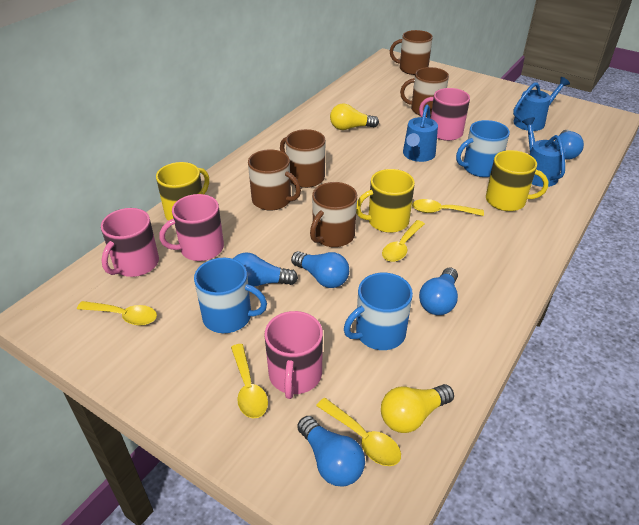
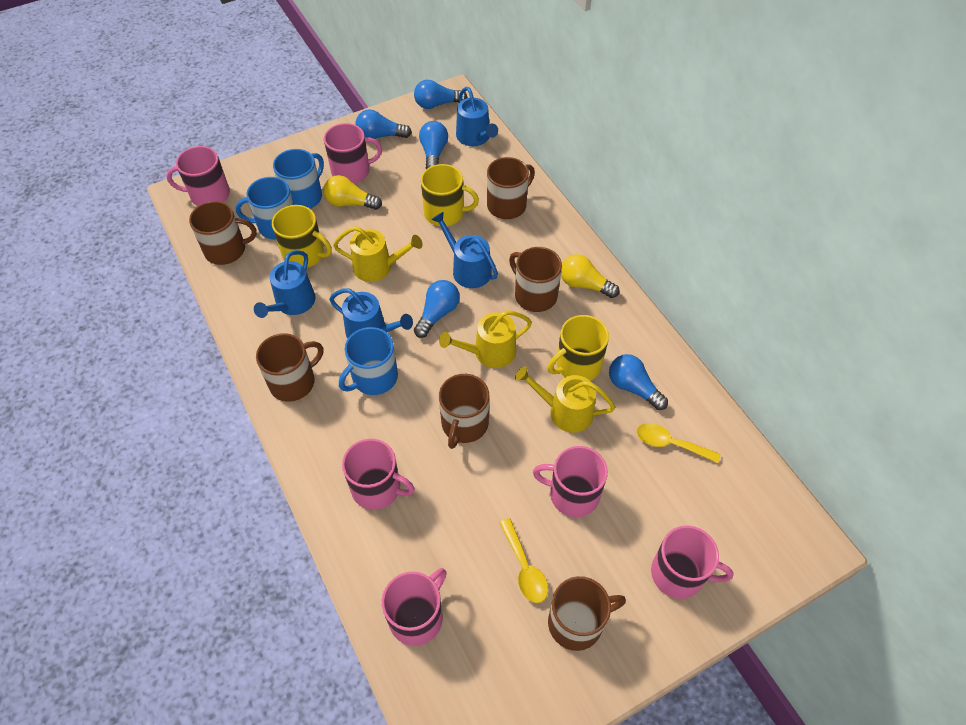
blue watering can: [403,105,438,162] [513,77,570,131] [522,117,565,187] = 3 -> [254,250,316,318] [329,288,413,339] [431,212,498,288] [456,87,498,146] = 4
brown mug: [248,149,301,211] [280,129,325,188] [310,182,357,247] [390,30,433,75] [400,67,449,117] = 5 -> [189,201,257,265] [256,333,323,402] [439,374,489,449] [487,157,535,219] [509,247,562,312] [548,576,626,651] = 6
pink mug: [101,208,159,277] [159,194,224,261] [264,311,323,399] [419,88,470,141] = 4 -> [166,146,230,206] [324,123,382,184] [342,439,415,510] [382,568,447,646] [533,446,608,517] [651,525,734,599] = 6
yellow spoon: [77,301,157,326] [231,344,268,418] [316,398,401,466] [382,220,425,262] [412,199,484,216] = 5 -> [499,518,548,603] [637,423,721,463] = 2
yellow watering can: none = 0 -> [333,226,423,282] [439,310,532,368] [515,366,615,433] = 3

